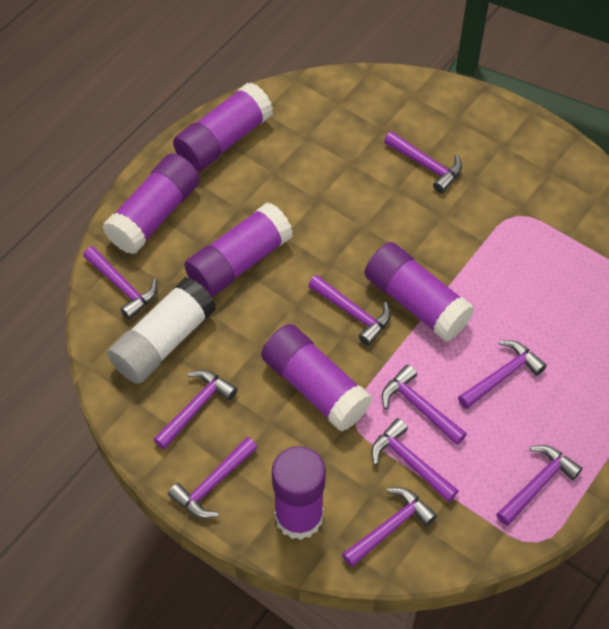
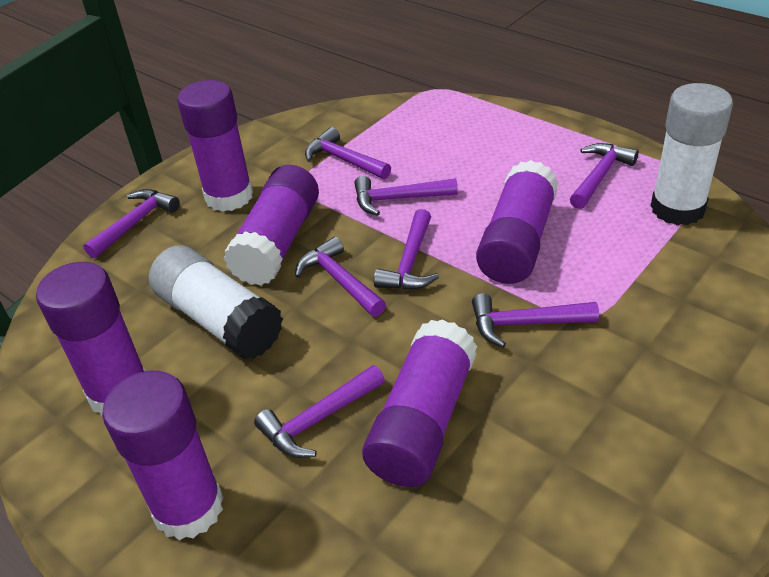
purple hammer: [83,246,158,320] [153,370,238,450] [168,437,258,519] [308,275,391,346] [342,487,437,567] [371,418,459,503] [382,364,467,445] [384,131,462,193] [458,340,547,409] [496,445,583,526] = 10 -> [83,189,180,258] [254,365,385,458] [295,236,386,317] [305,127,391,179] [354,176,458,216] [374,209,439,290] [472,293,599,348] [570,143,639,209] = 8
white glue stick: [107,277,216,384] = 1 -> [149,245,283,359] [651,83,733,225] = 2

